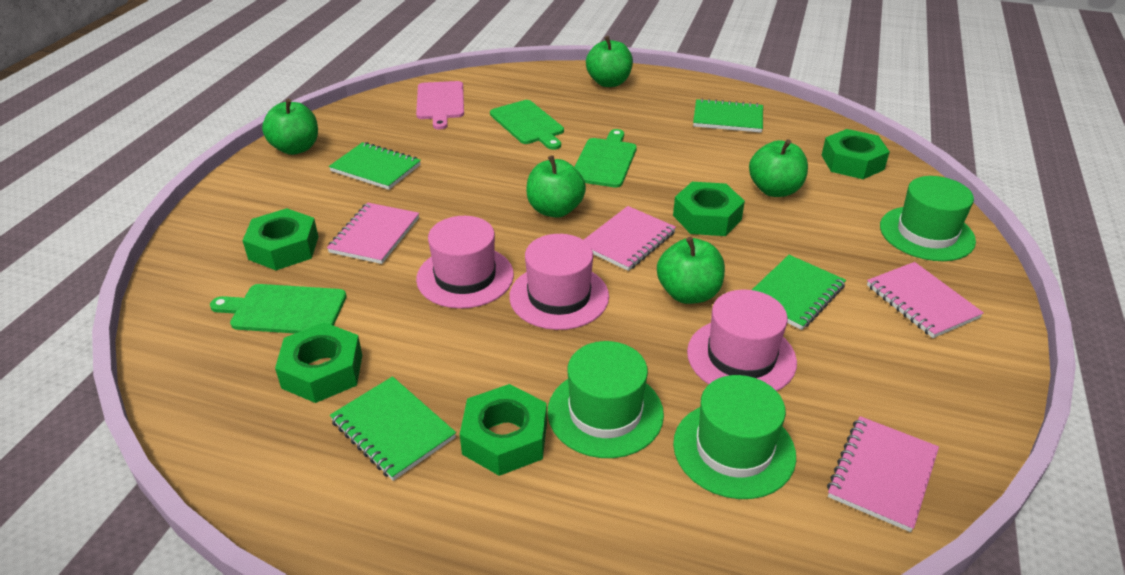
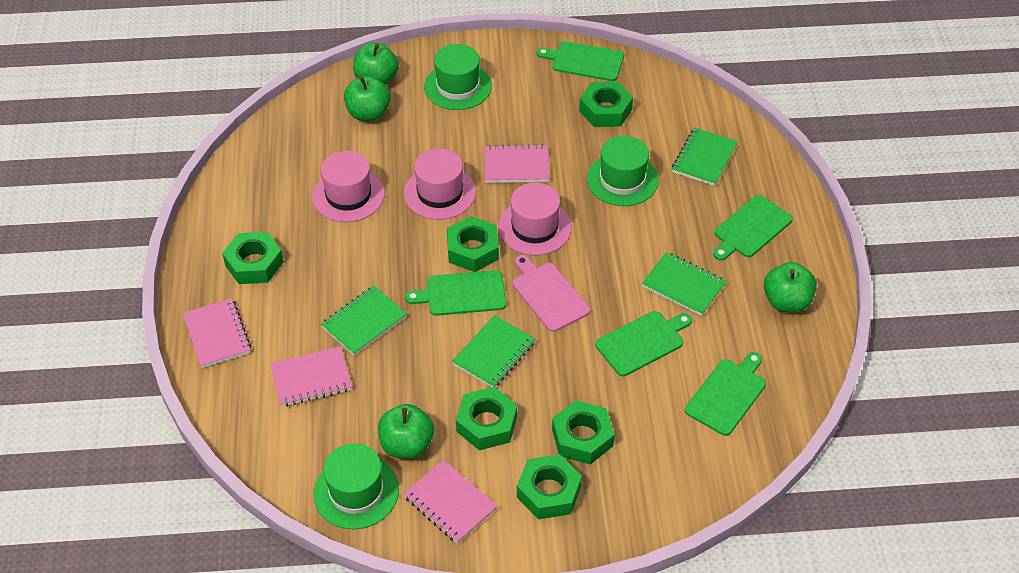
green apple: [262,99,318,155] [526,155,586,218] [586,36,633,87] [657,237,725,304] [749,139,808,197] = 5 -> [344,76,391,121] [353,43,399,85] [378,404,434,459] [764,262,817,312] = 4
green cutting board: [210,284,347,333] [490,100,564,150] [574,129,637,188] = 3 -> [405,270,506,316] [537,41,624,81] [595,311,692,376] [685,352,766,436] [713,195,793,260] = 5
green nut: [242,208,318,270] [275,322,362,403] [460,384,547,476] [673,182,745,236] [822,129,890,179] = 5 -> [222,232,283,284] [447,216,499,272] [456,387,517,450] [517,454,582,520] [552,400,615,465] [579,81,633,127] = 6

